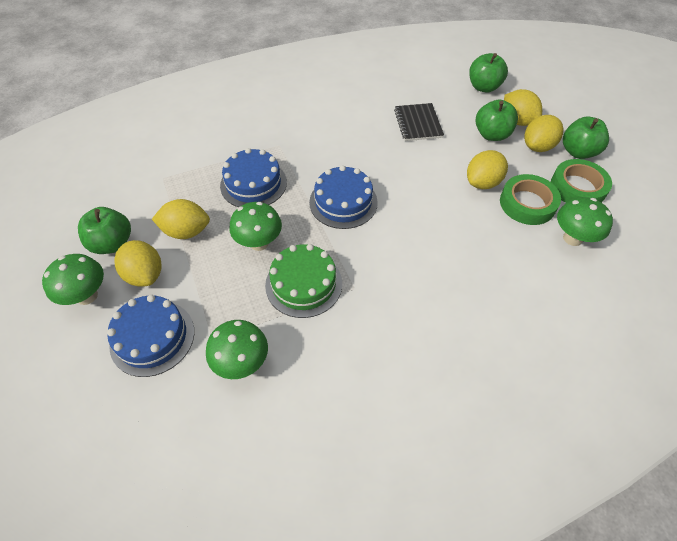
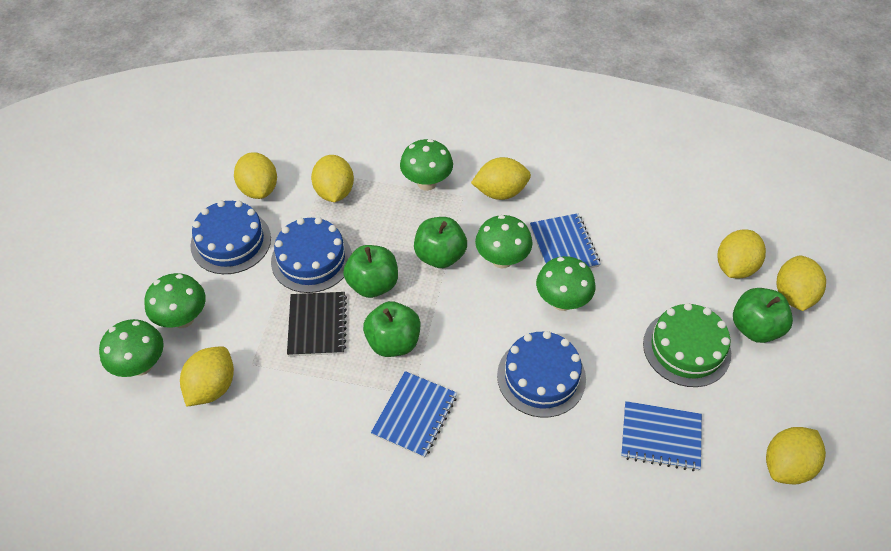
blue notebook: none = 0 -> [371,371,457,458] [530,213,600,268] [621,401,702,471] = 3
green mushroom: [42,254,104,305] [206,320,268,379] [229,202,282,251] [557,197,613,246] = 4 -> [99,319,164,377] [144,273,206,328] [400,139,453,191] [475,215,532,269] [536,256,596,311] = 5
green tape: [500,174,561,225] [551,159,612,203] = 2 -> none = 0
yellow lemon: [114,240,161,287] [152,199,210,239] [467,150,508,189] [504,89,542,126] [524,115,563,152] = 5 -> [180,346,234,407] [234,152,277,199] [311,155,354,202] [471,157,531,200] [718,229,766,278] [766,427,826,484] [777,256,826,311] = 7

